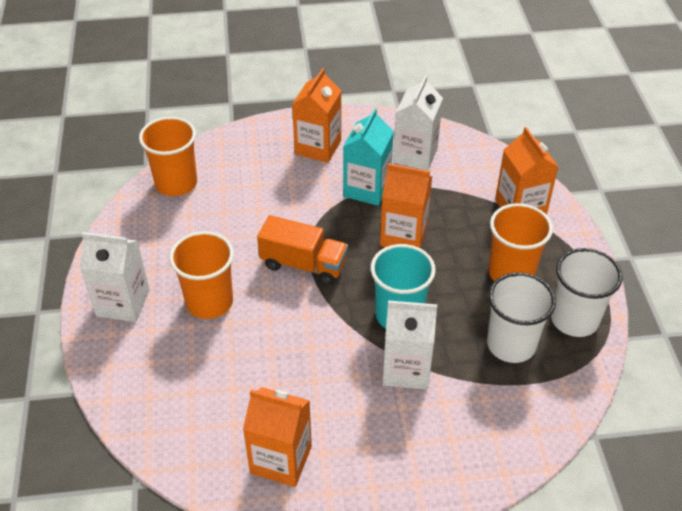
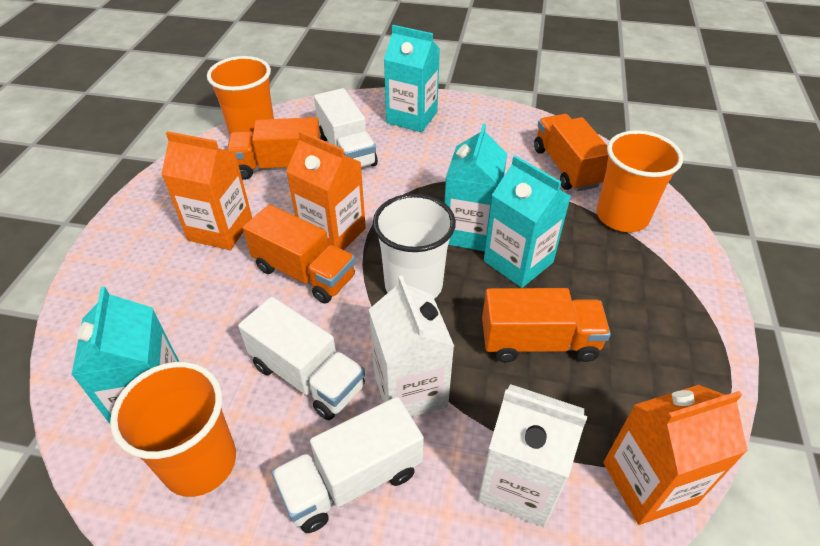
orange carton: [243,387,312,487] [292,68,341,163] [380,163,432,248] [495,127,558,215] = 4 -> [162,131,252,250] [286,131,366,250] [603,385,748,525] = 3
orange truck: [257,215,348,285] = 1 -> [227,117,321,180] [243,204,355,304] [482,288,611,362] [534,114,608,191] = 4
turquoise carton: [343,108,394,206] = 1 -> [71,287,179,424] [384,25,440,132] [444,123,507,251] [484,155,571,288] = 4
turquoise cup: [371,244,436,328] = 1 -> none = 0
white carton: [80,232,150,322] [383,300,437,389] [393,75,443,171] = 3 -> [369,275,454,417] [478,384,587,527] = 2
white cup: [487,272,556,363] [551,248,623,337] = 2 -> [373,194,456,299] = 1
white truck: none = 0 -> [238,297,365,420] [272,397,424,533] [314,88,378,168] = 3

